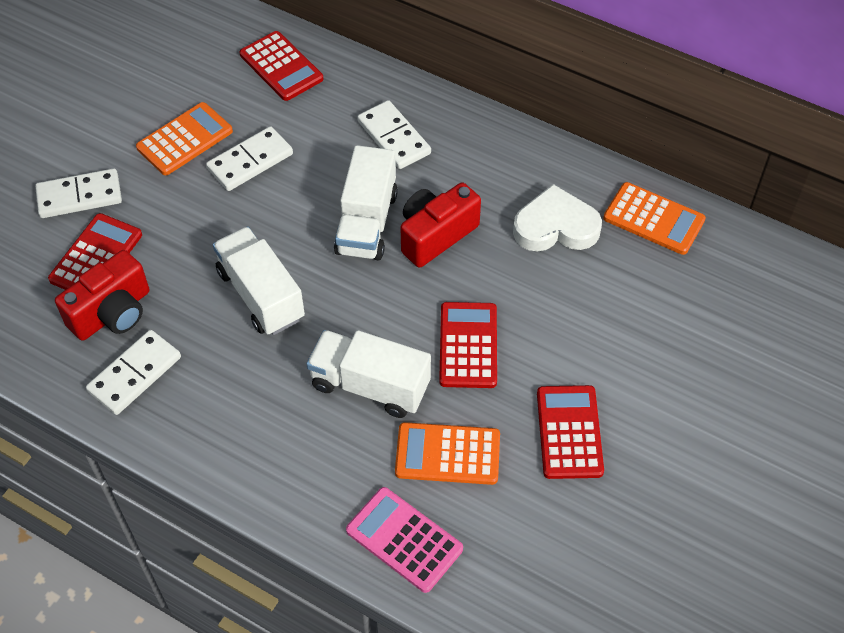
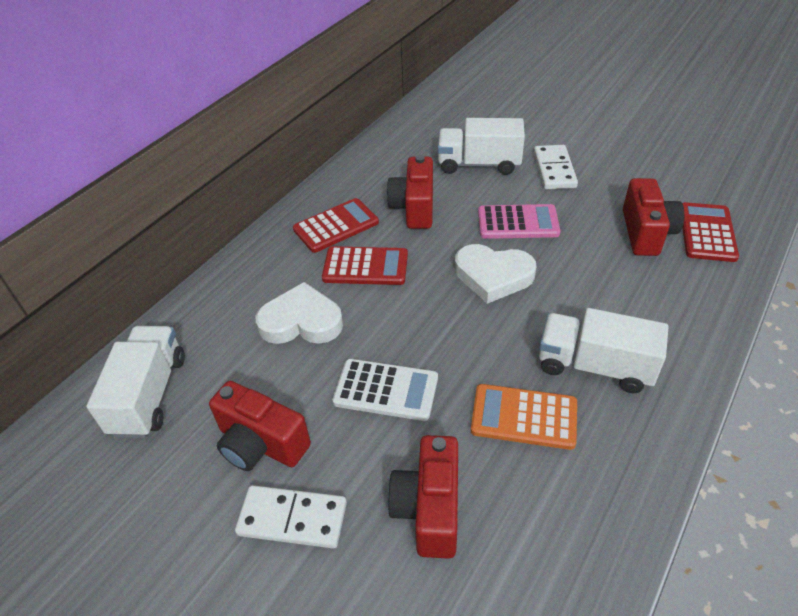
orange calculator: [136,102,233,175] [395,422,500,485] [603,182,706,255] = 3 -> [471,384,577,450] = 1
red calculator: [48,213,142,290] [240,31,323,101] [439,302,497,388] [537,385,604,479] = 4 -> [293,198,379,253] [322,246,408,285] [682,202,739,262] = 3
red camera: [55,250,149,341] [400,182,481,268] = 2 -> [209,381,311,471] [387,155,433,229] [388,435,458,559] [623,178,684,256] = 4
white calculator: none = 0 -> [332,359,438,421] = 1
white domino: [35,168,122,218] [86,330,181,415] [206,126,293,191] [357,100,431,169] = 4 -> [235,485,347,549] [534,145,578,189] = 2
white heart: [513,184,602,251] = 1 -> [256,282,343,344] [455,244,536,304] = 2

